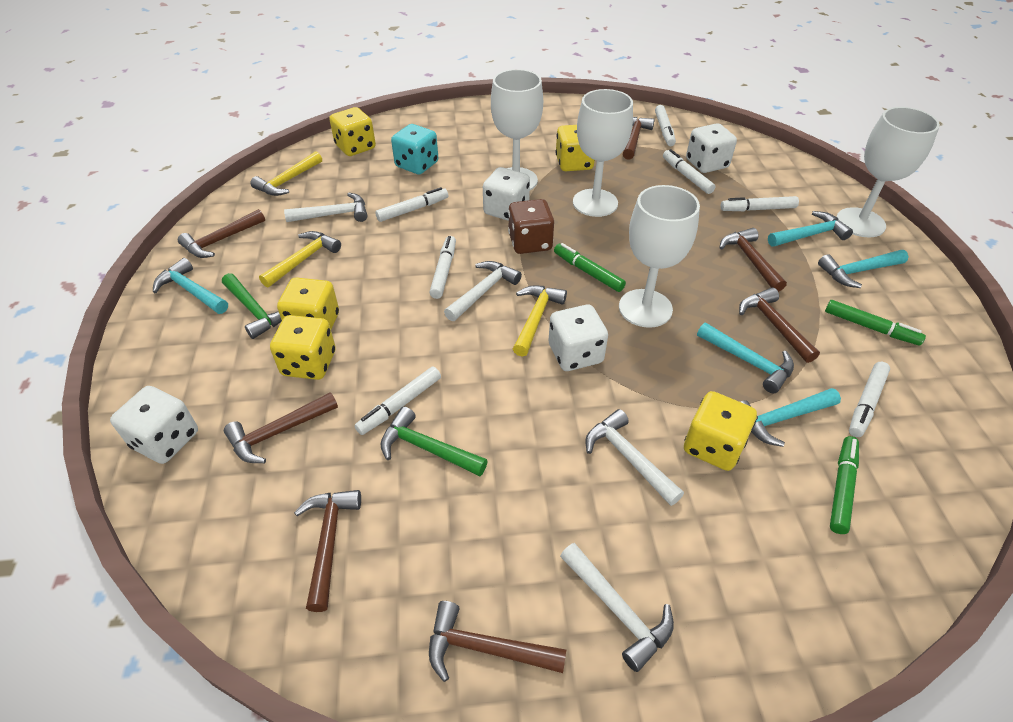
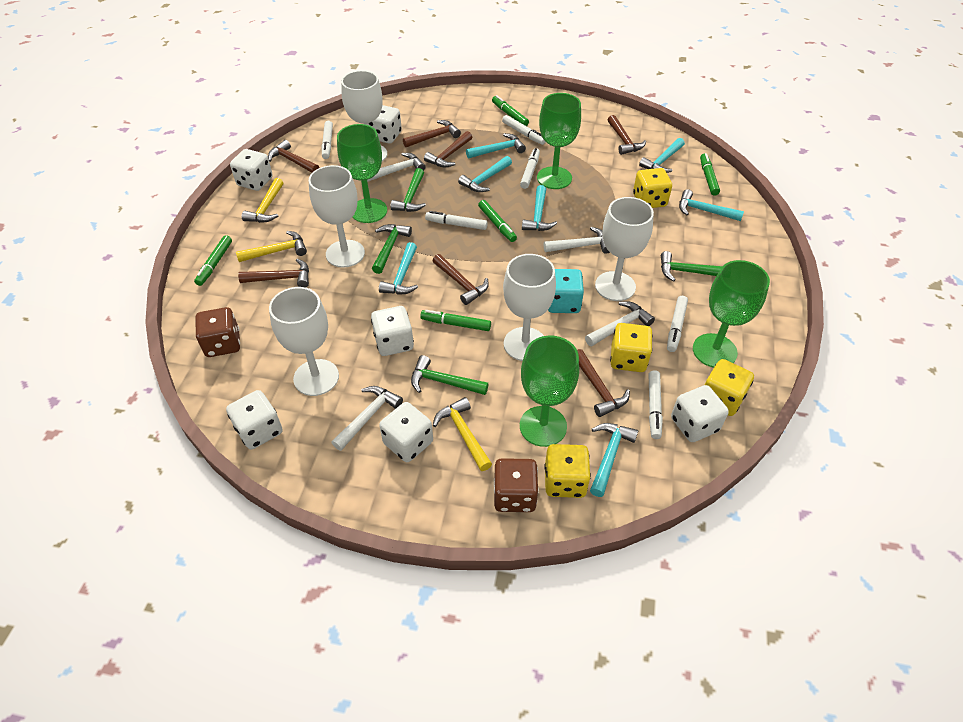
brown dice: [508,199,554,254] = 1 -> [195,307,240,357] [494,458,539,512] = 2
green goblet: none = 0 -> [337,124,387,223] [520,336,579,447] [537,93,581,189] [693,260,770,368] = 4
green hammer: [222,273,282,339] [380,407,488,476] = 2 -> [372,224,412,274] [390,168,426,212] [411,355,488,395] [661,251,722,282] = 4
green marker: [554,243,626,292] [825,300,926,346] [830,436,859,534] = 3 -> [194,235,232,286] [420,310,491,331] [478,200,517,242] [492,95,529,126] [700,153,720,196] = 5
turquoise hammer: [153,258,228,314] [697,322,794,393] [741,388,841,447] [768,211,853,247] [818,250,908,288] = 5 -> [379,242,418,295] [458,156,512,192] [466,133,526,158] [522,185,557,231] [590,423,638,497] [639,138,685,173] [679,189,744,221] = 7
white dice: [110,386,198,464] [483,167,530,221] [549,304,608,371] [686,123,737,173] = 4 -> [226,390,283,449] [230,149,273,191] [369,105,402,144] [371,306,414,356] [379,402,433,462] [671,385,729,442] = 6
white goblet: [491,69,543,190] [573,89,633,217] [619,185,700,328] [836,107,940,237] = 4 -> [269,287,339,396] [309,165,365,268] [341,70,387,161] [503,254,556,361] [595,197,654,301] = 5
white marker: [354,367,441,435] [375,187,448,222] [429,236,456,299] [655,105,676,146] [663,149,716,194] [721,196,799,211] [849,362,890,437] = 7 -> [322,121,333,159] [425,211,488,230] [502,115,545,145] [520,148,540,189] [649,370,663,439] [667,296,688,352] = 6
yellow dice: [270,315,336,380] [277,277,339,329] [329,107,376,156] [556,125,595,171] [684,391,757,471] = 5 -> [544,444,591,498] [610,323,652,372] [633,168,672,208] [705,359,754,416] = 4

